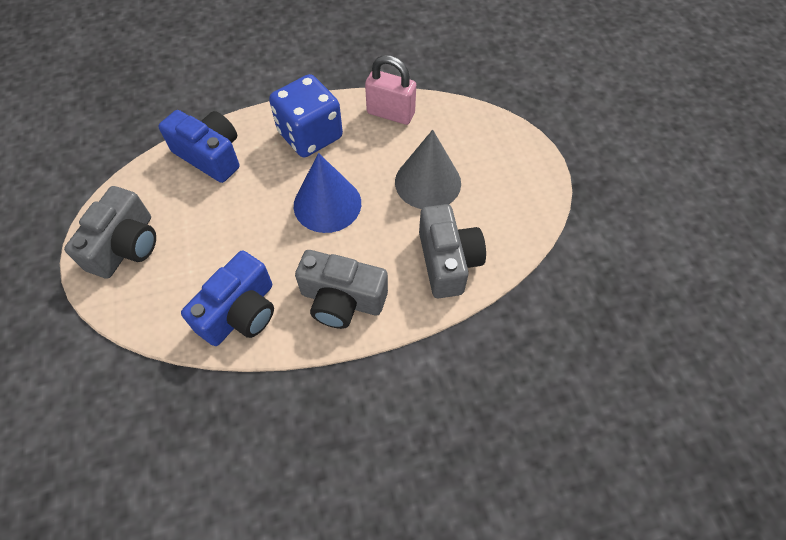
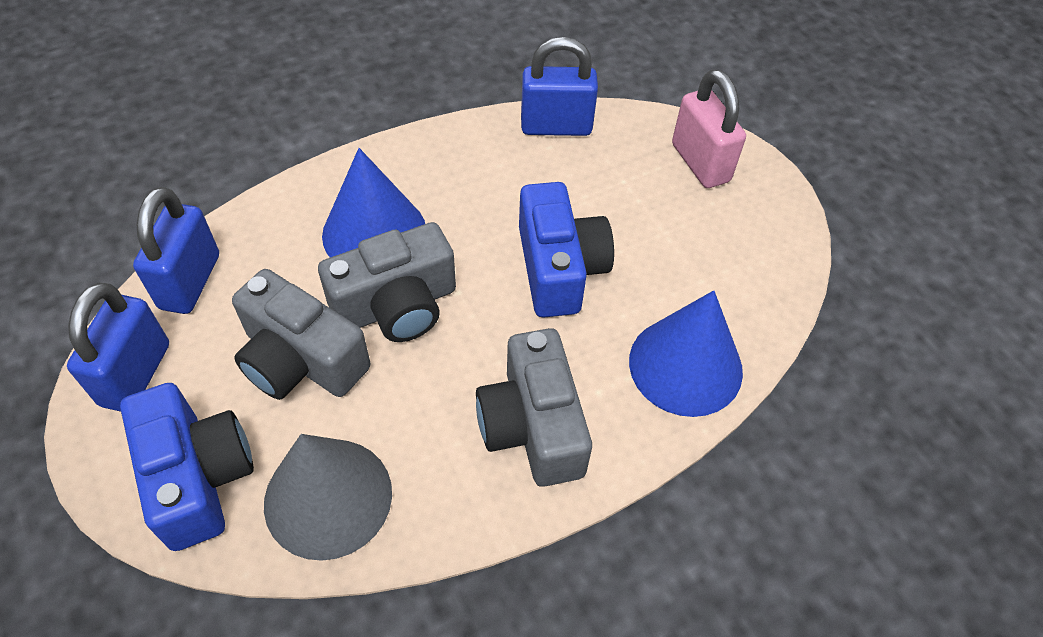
blue cone: [294,153,361,233] = 1 -> [322,148,425,257] [629,290,743,417] = 2
blue dice: [269,74,343,157] = 1 -> none = 0
blue padlock: none = 0 -> [67,282,169,412] [133,187,219,314] [521,37,598,136] = 3

